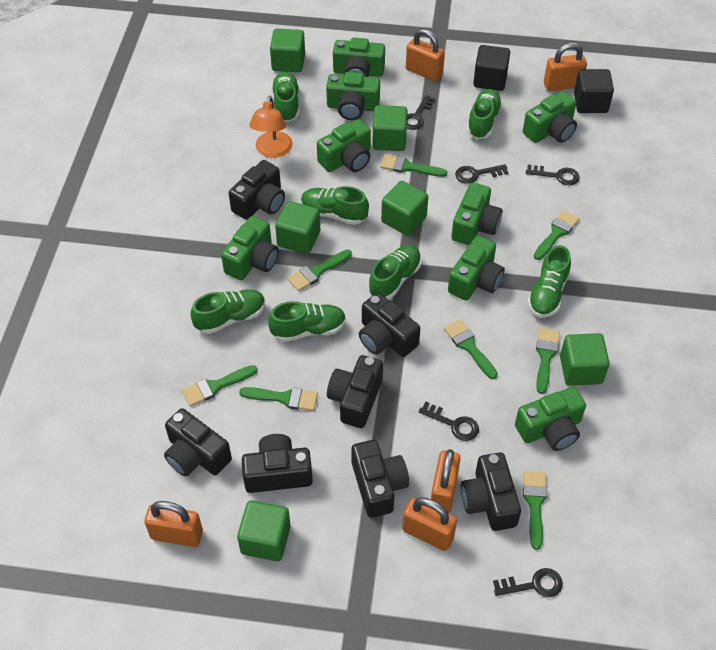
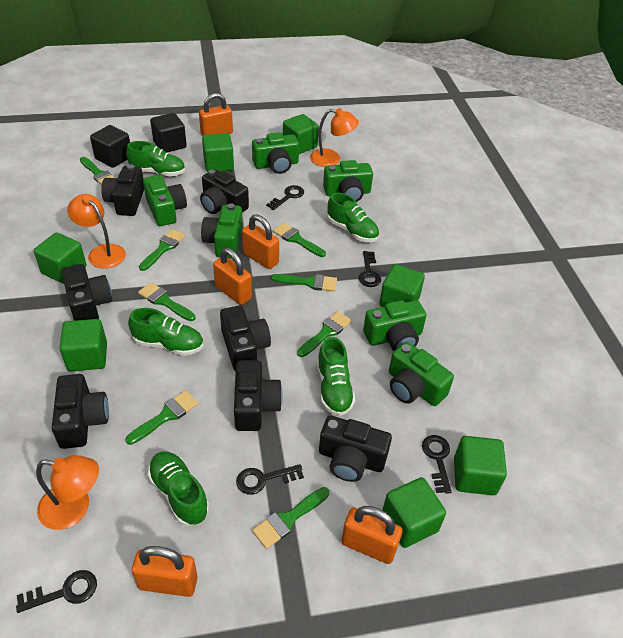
green camera: [221,216,279,280] [317,119,371,172] [326,72,380,120] [333,38,385,77] [448,236,505,300] [451,182,503,245] [515,387,586,451] [523,91,577,143] = 8 -> [143,175,187,226] [201,203,243,258] [252,132,299,174] [323,160,373,202] [363,300,427,351] [389,342,454,406] = 6
green cube: [237,500,291,561] [270,29,305,72] [275,201,320,254] [372,105,408,151] [381,181,428,236] [560,333,610,386] = 6 -> [34,232,86,284] [59,319,107,372] [202,133,234,172] [283,114,319,154] [379,264,425,307] [383,477,446,548] [454,436,507,495] = 7
green shoe: [190,289,265,334] [268,301,346,342] [271,72,299,122] [301,186,369,225] [369,245,422,300] [467,89,503,139] [527,245,571,318] = 7 -> [126,141,185,176] [128,308,203,356] [148,451,209,526] [317,337,355,416] [327,193,379,242] = 5
orange lamp: [249,96,293,158] = 1 -> [36,455,99,530] [67,194,126,269] [310,108,359,167] = 3

